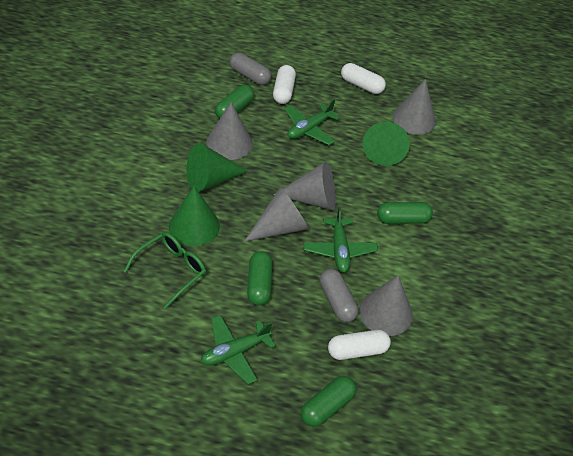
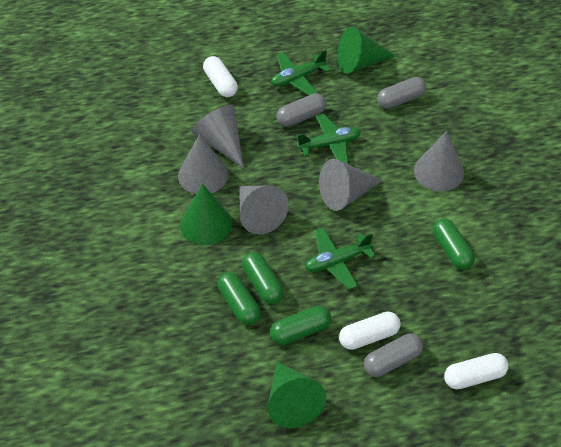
green glasses: [124,232,206,309] = 1 -> none = 0
grey capsule: [230,53,271,85] [320,269,359,322] = 2 -> [276,93,326,127] [364,333,423,377] [377,77,426,109] = 3

